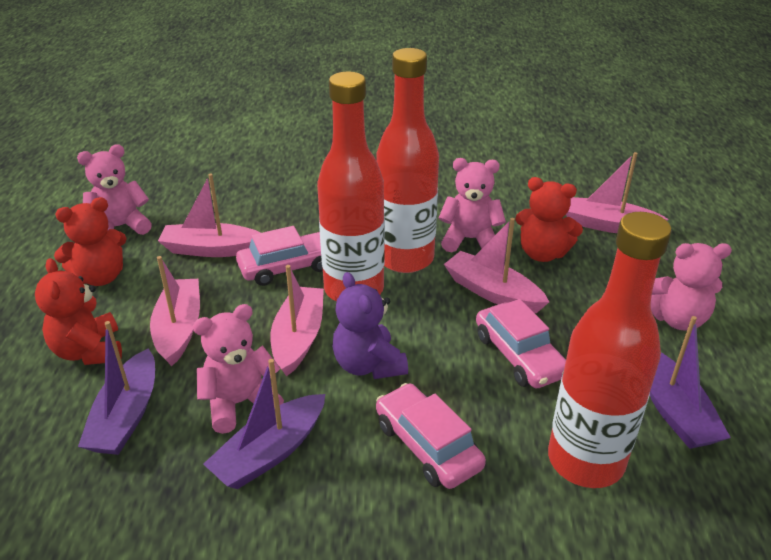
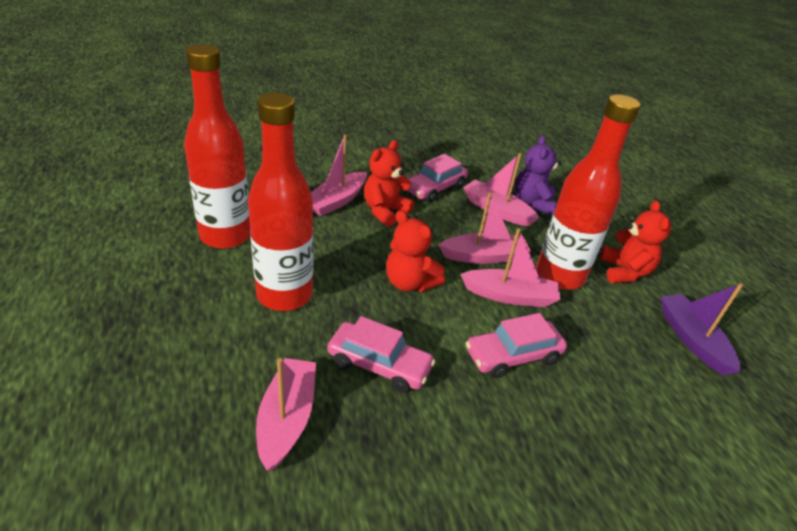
pink teddy bear: [77,144,152,235] [193,304,284,434] [439,158,506,252] [651,243,732,331] = 4 -> none = 0
purple boat: [78,321,155,455] [203,359,325,489] [650,316,731,449] = 3 -> [661,283,743,376] = 1

